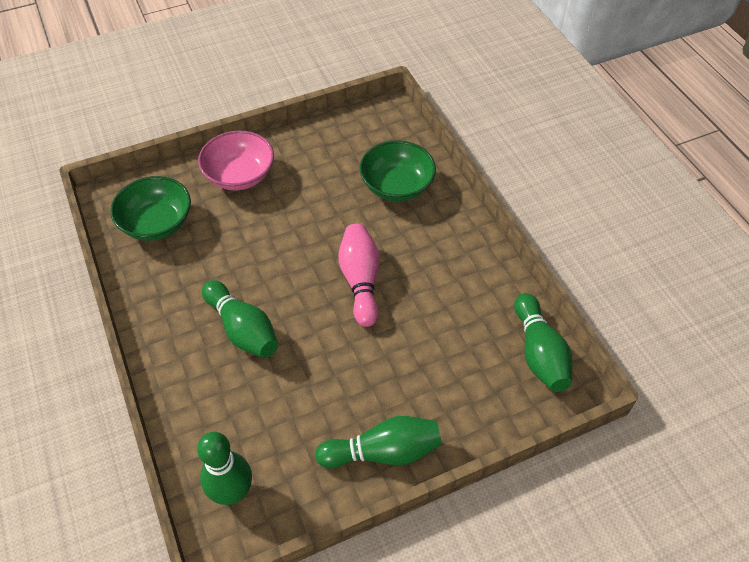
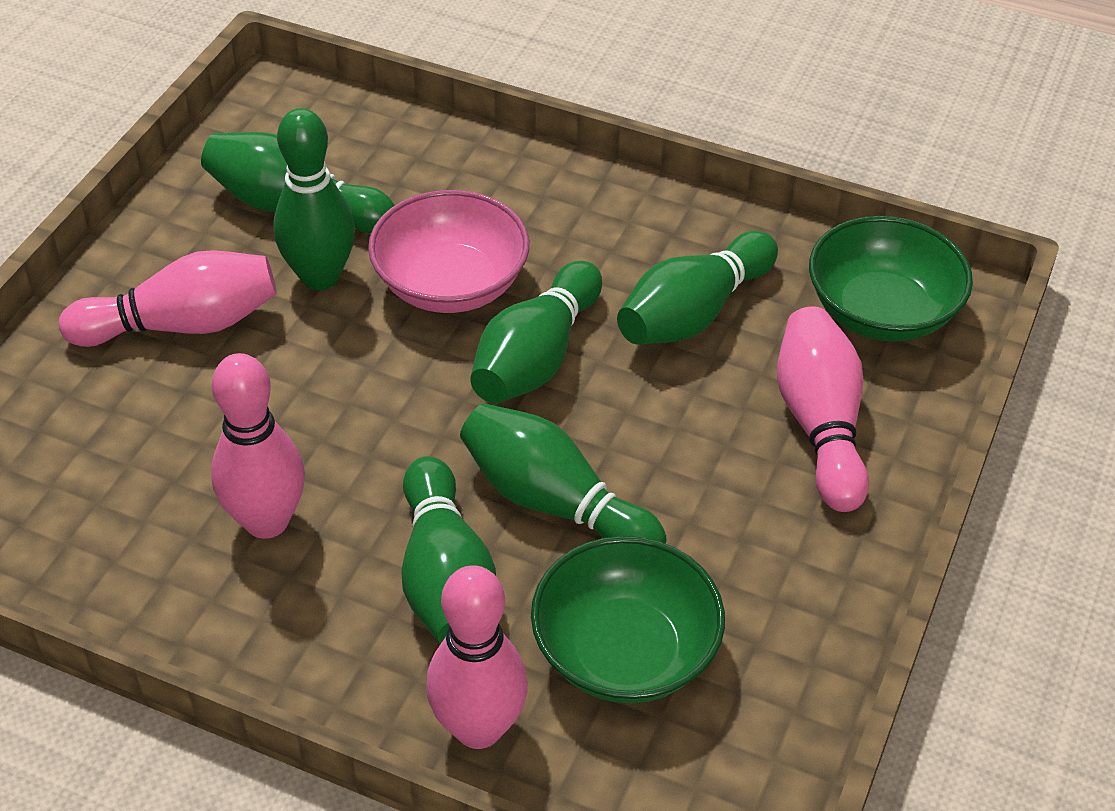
green bowling pin: [197,432,252,505] [202,280,278,358] [315,416,442,468] [514,293,572,392] = 4 -> [201,132,395,233] [273,108,355,290] [401,456,496,644] [460,403,667,544] [470,261,602,403] [617,231,778,345] = 6
pink bowling pin: [338,224,380,327] = 1 -> [59,250,277,347] [211,353,305,539] [426,565,528,749] [777,306,869,512] = 4

